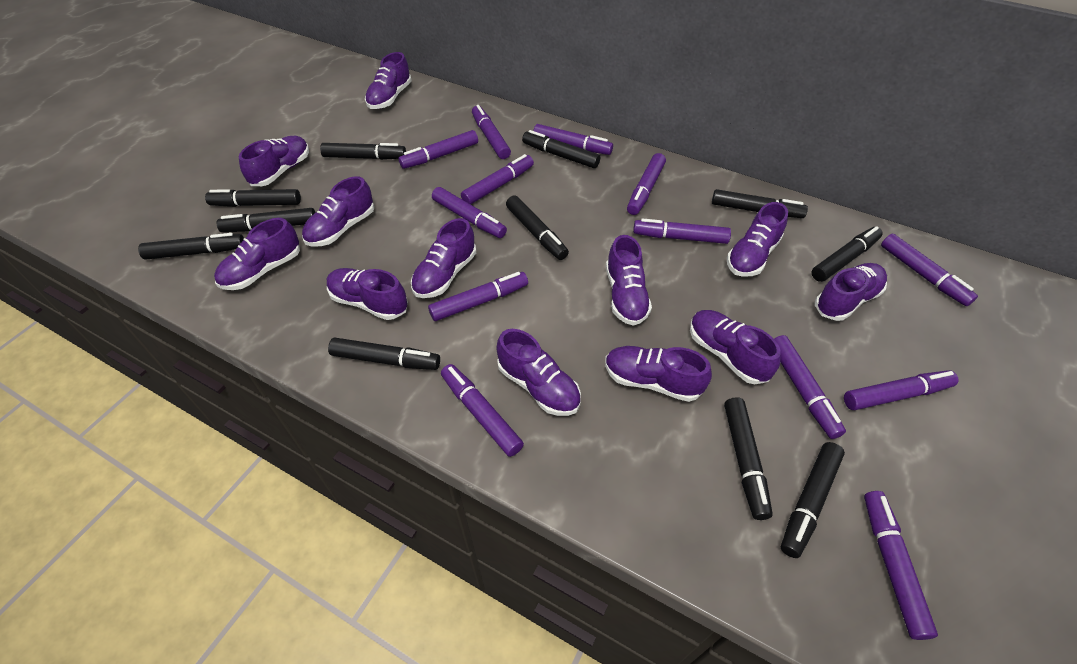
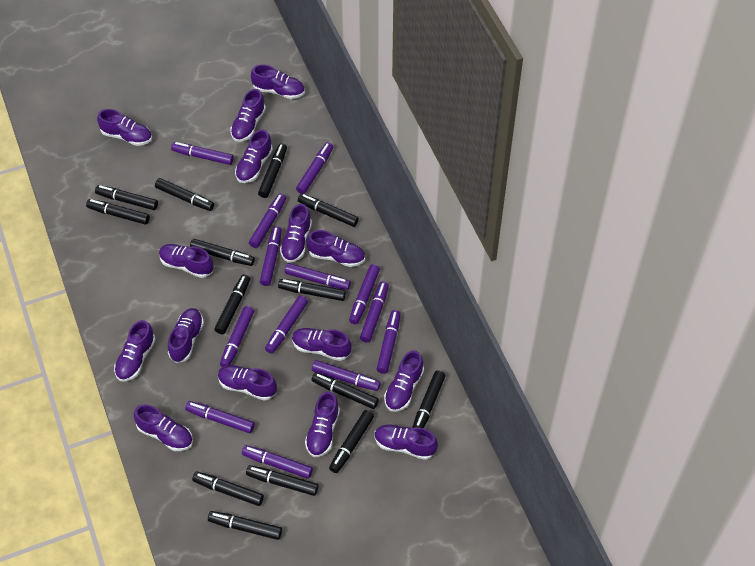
black marker: [138,233,244,260] [205,189,301,207] [217,208,316,232] [320,143,406,160] [328,337,440,370] [506,195,569,260] [522,130,600,168] [712,189,808,218] [724,397,773,520] [781,442,845,558] [811,226,883,282] = 11 -> [86,199,150,225] [95,185,158,210] [155,178,214,211] [190,239,255,266] [192,471,264,506] [208,511,282,540] [214,275,250,334] [246,465,319,496] [258,143,287,198] [278,279,346,301] [298,194,359,227] [312,372,379,409] [329,410,374,473] [412,370,446,428] = 14
purple shoe: [214,218,300,290] [239,136,309,186] [302,176,374,246] [327,268,408,320] [365,52,412,109] [411,218,476,298] [497,329,581,416] [605,346,712,402] [606,235,652,326] [690,310,781,384] [727,202,788,277] [815,263,887,321] = 12 -> [97,109,152,146] [114,320,156,381] [134,404,193,451] [159,244,213,278] [168,308,204,363] [218,365,277,401] [230,89,266,142] [235,129,273,183] [251,65,305,99] [280,204,312,263] [292,328,352,361] [305,392,340,457] [307,230,365,267] [375,424,438,460] [384,350,424,412] = 15

